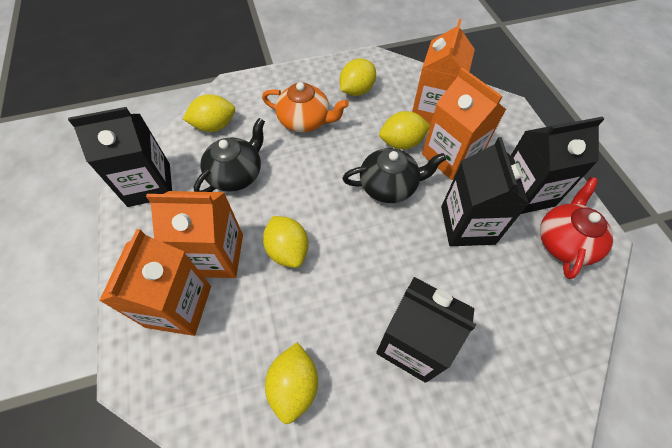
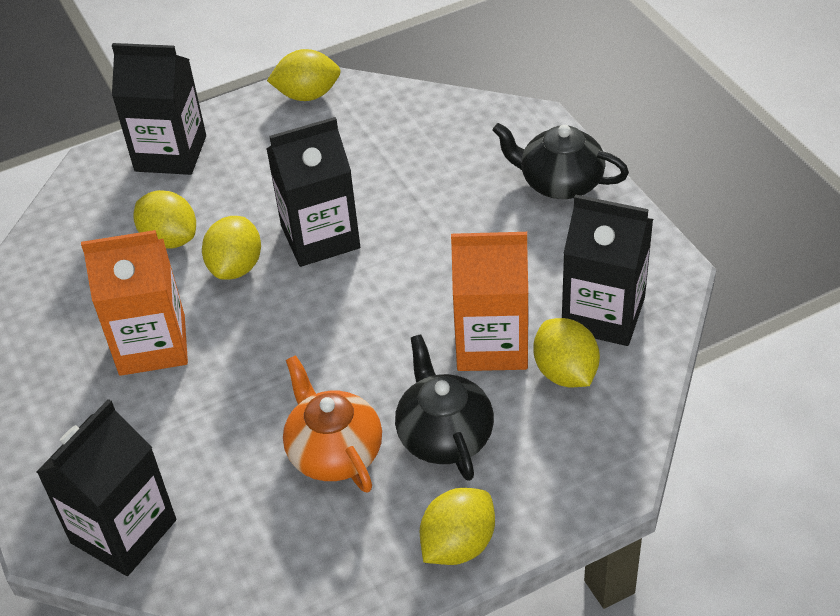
orange carton: [99,229,211,336] [146,191,243,278] [412,19,475,125] [422,67,506,180] = 4 -> [81,230,188,376] [451,232,528,371] = 2
red teapot: [540,177,613,279] = 1 -> none = 0

